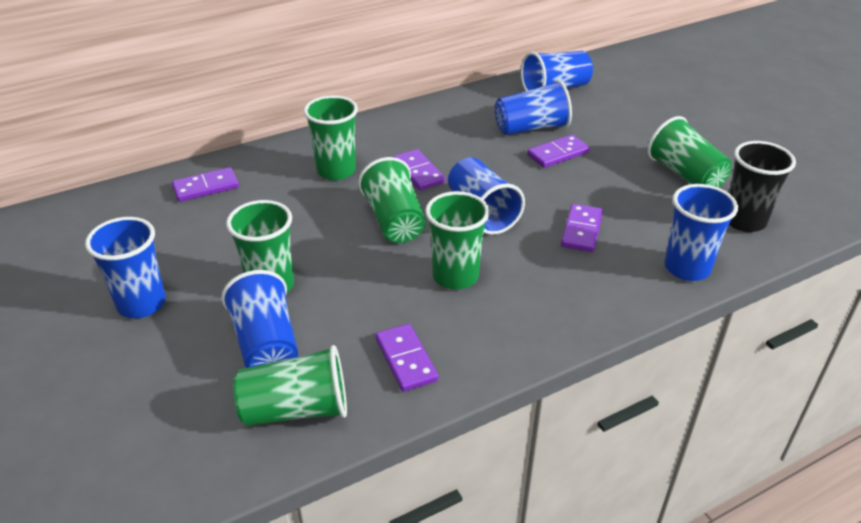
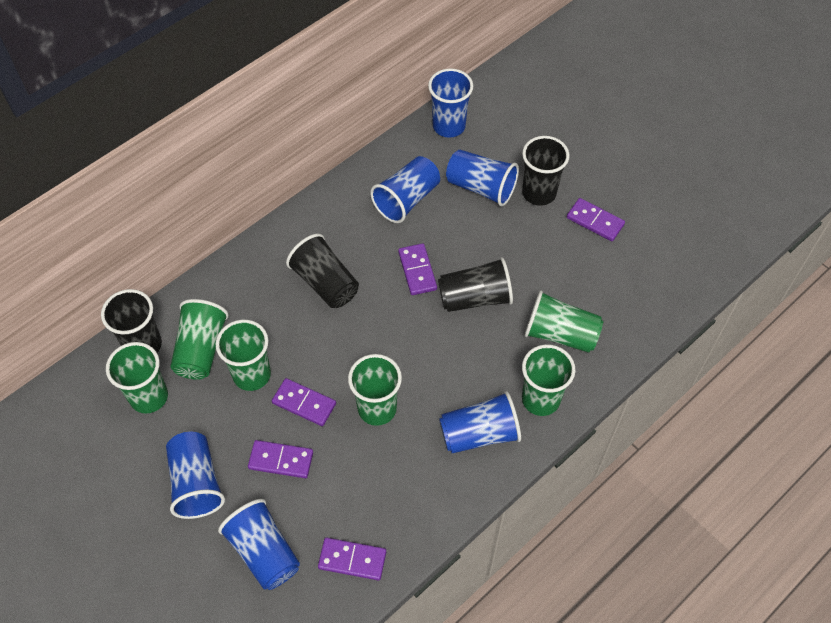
black cup: [729,141,796,232] = 1 -> [101,289,162,352] [286,234,359,308] [438,257,513,312] [522,136,570,206] = 4

